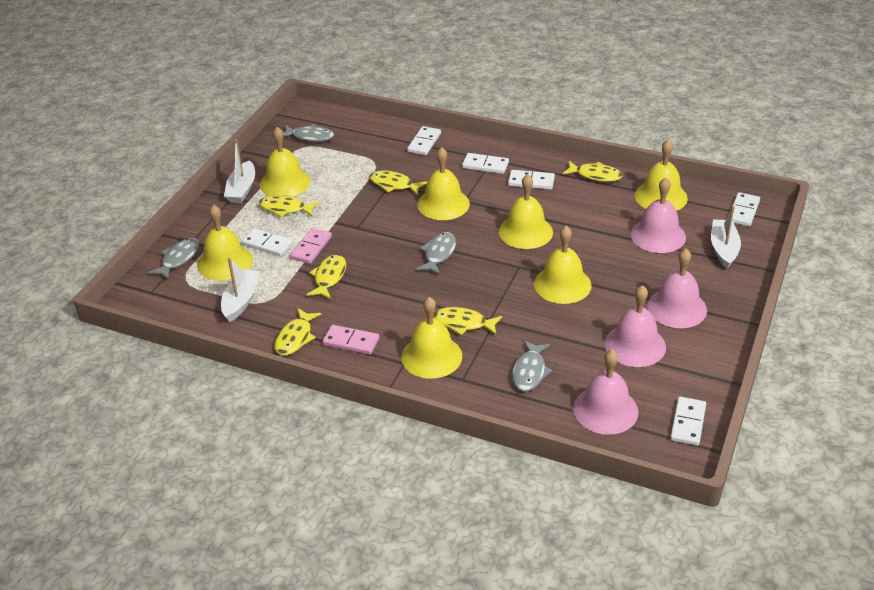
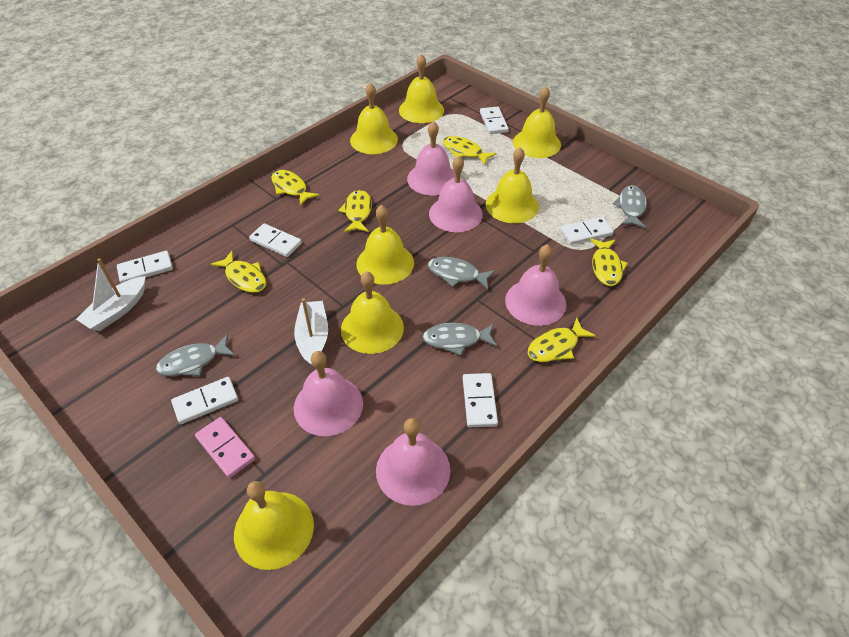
pink bell: [573,350,639,435] [604,285,666,367] [631,177,686,253] [647,249,707,328] = 4 -> [294,351,363,436] [376,418,450,506] [407,121,455,196] [429,156,483,232] [505,244,567,326] = 5
pink domino: [290,228,332,264] [322,325,380,355] = 2 -> [195,417,255,478] = 1
white boat: [221,258,260,322] [224,139,255,203] [711,206,741,269] = 3 -> [76,258,145,331] [294,298,328,366] = 2

